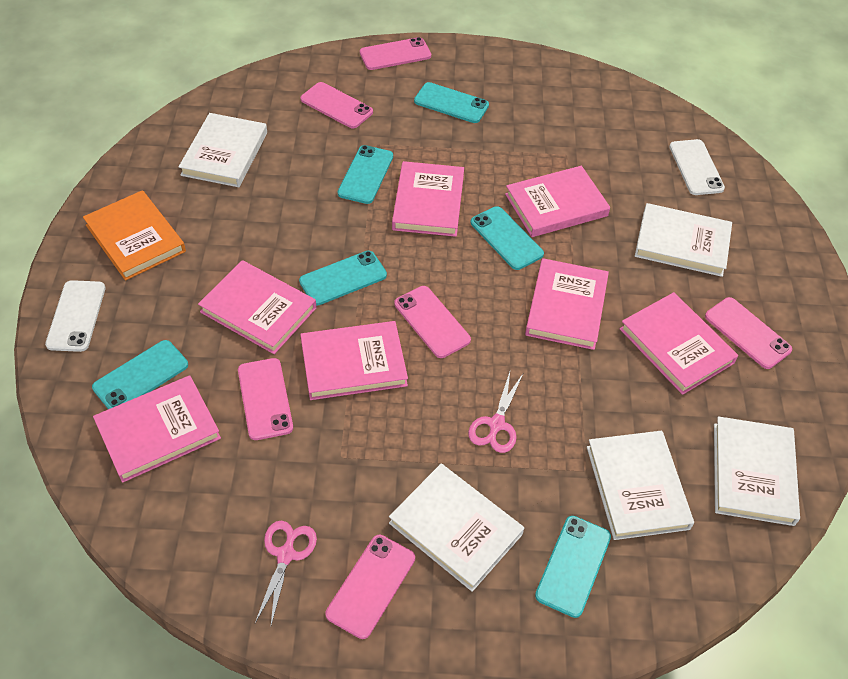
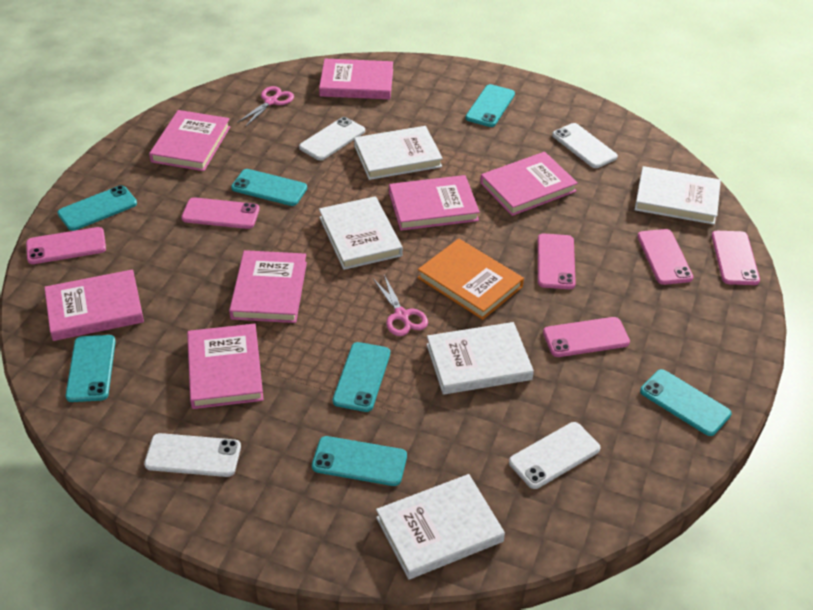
turquoise phone: [92,340,188,409] [299,251,387,306] [338,145,393,204] [414,82,489,123] [471,206,544,270] [535,516,611,618] = 6 -> [57,185,137,231] [66,335,116,402] [231,169,307,206] [312,436,407,486] [333,342,390,412] [465,84,515,127] [640,369,731,436] = 7
white phone: [45,280,105,352] [669,139,725,195] = 2 -> [144,433,241,477] [299,117,365,160] [509,422,601,489] [552,123,618,168] = 4

